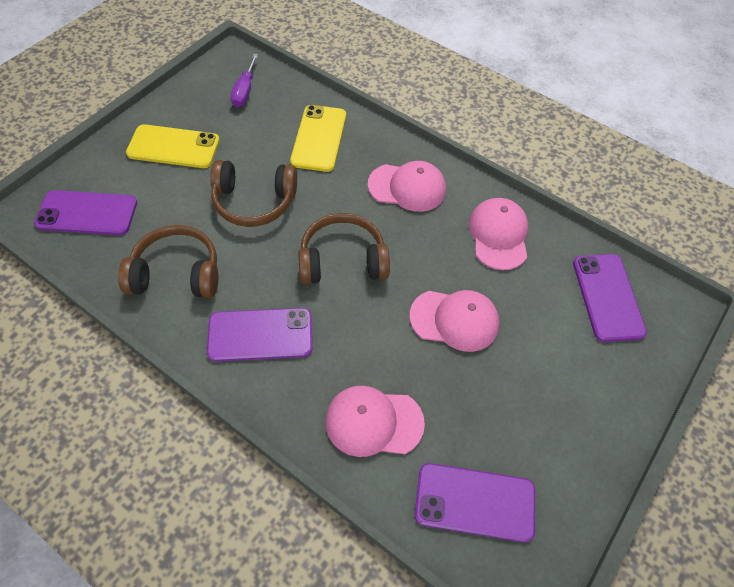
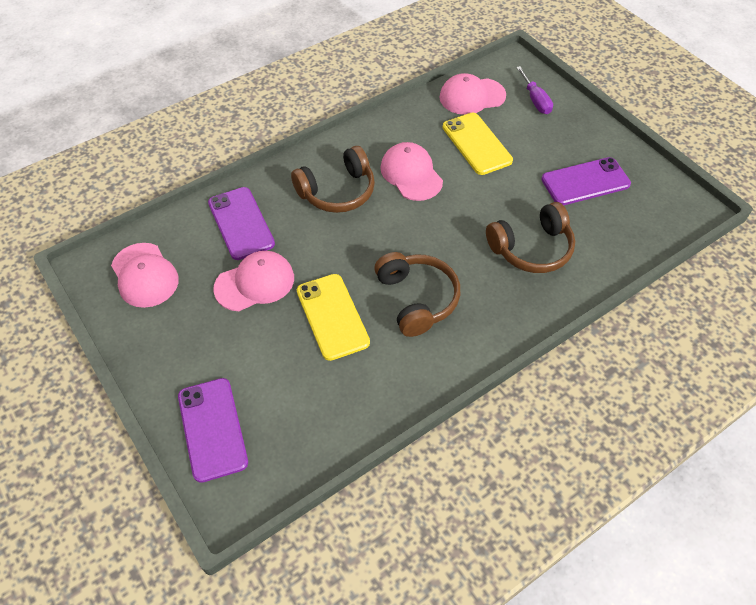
purple phone: [34,190,137,235] [207,308,312,362] [415,463,535,542] [573,254,647,342] = 4 -> [178,378,248,483] [208,187,275,260] [541,157,631,205] = 3

